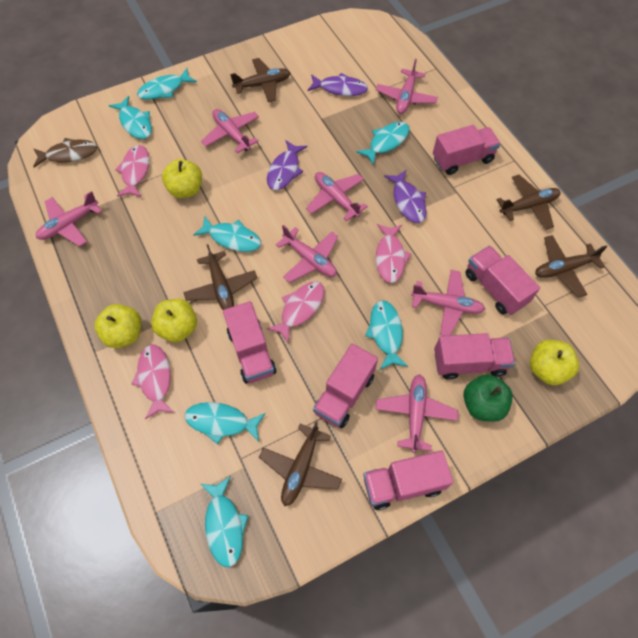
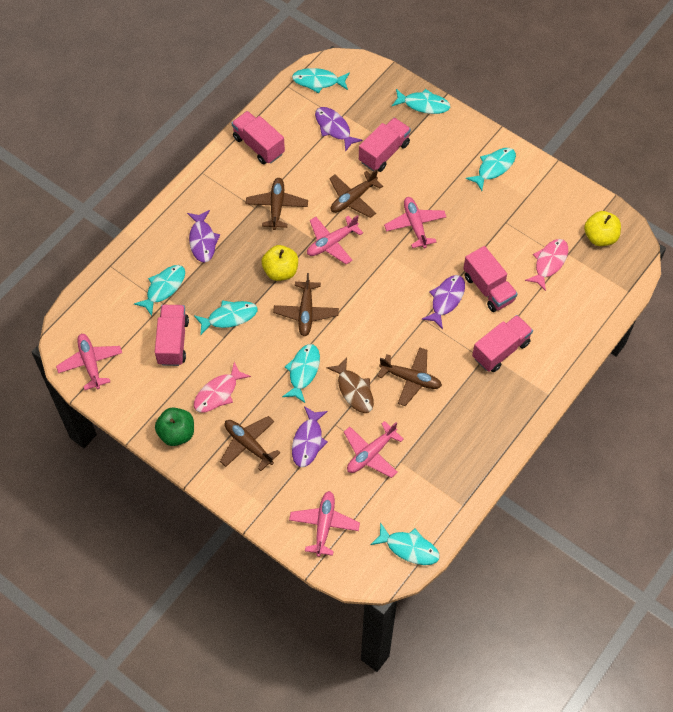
pink fish: [115,145,149,197] [131,345,175,419] [266,281,325,344] [376,224,411,283] = 4 -> [194,362,251,412] [525,239,568,291] = 2
pink plane: [36,191,102,247] [201,109,259,153] [276,225,338,283] [306,172,368,221] [375,374,458,453] [376,59,438,114] [411,270,485,336] = 7 -> [56,334,122,390] [289,491,360,557] [307,215,363,264] [344,421,404,478] [384,197,446,248] = 5
pink truck: [223,301,276,384] [313,344,378,428] [363,450,453,510] [433,125,501,175] [434,333,515,380] [465,246,540,315] = 6 -> [155,305,189,366] [231,111,285,165] [359,118,411,172] [463,246,518,312] [472,315,533,372] = 5
purple fish: [267,140,307,190] [308,73,368,96] [384,169,426,223] = 3 -> [187,210,220,262] [292,406,328,467] [315,107,363,152] [422,275,465,329] = 4
yellow apple: [94,304,141,348] [151,299,197,342] [162,159,202,198] [530,340,579,385] = 4 -> [262,245,298,281] [584,211,621,246] = 2

